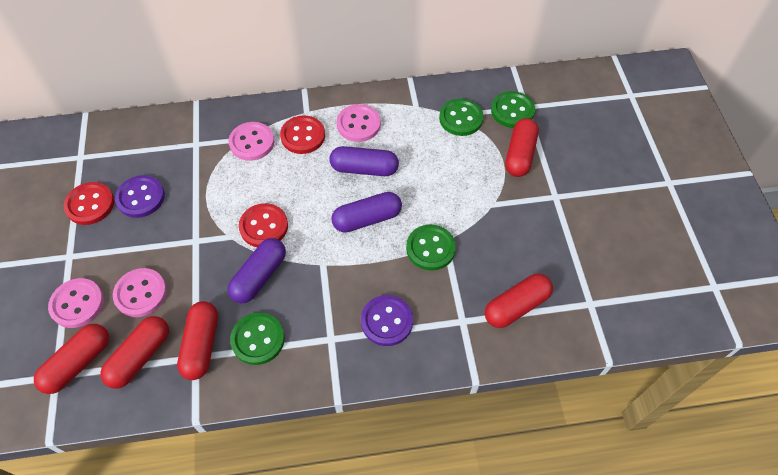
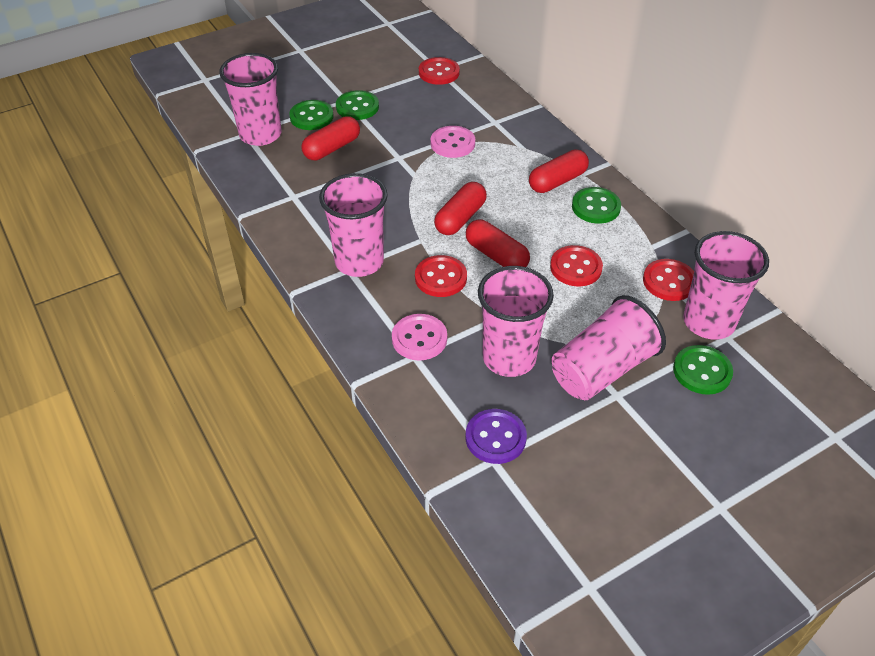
pink button: [48,278,104,328] [113,268,167,317] [228,122,274,161] [337,104,381,142] = 4 -> [392,314,447,361] [431,126,475,158] = 2
pink cup: none = 0 -> [219,53,282,146] [319,173,388,277] [478,266,554,377] [552,295,666,400] [683,231,769,340] = 5
purple button: [115,175,165,218] [361,295,413,346] = 2 -> [466,409,527,464] = 1
purple capsule: [227,238,286,303] [329,146,399,176] [331,192,402,233] = 3 -> none = 0
red button: [64,182,114,225] [239,203,288,247] [280,115,325,154] = 3 -> [415,255,467,297] [419,57,460,85] [550,245,603,286] [643,259,694,301] = 4
red capsule: [34,324,109,394] [100,316,169,389] [177,301,218,380] [485,274,553,328] [505,118,539,177] = 5 -> [301,116,360,160] [434,182,487,235] [466,219,530,267] [529,149,589,193] = 4

